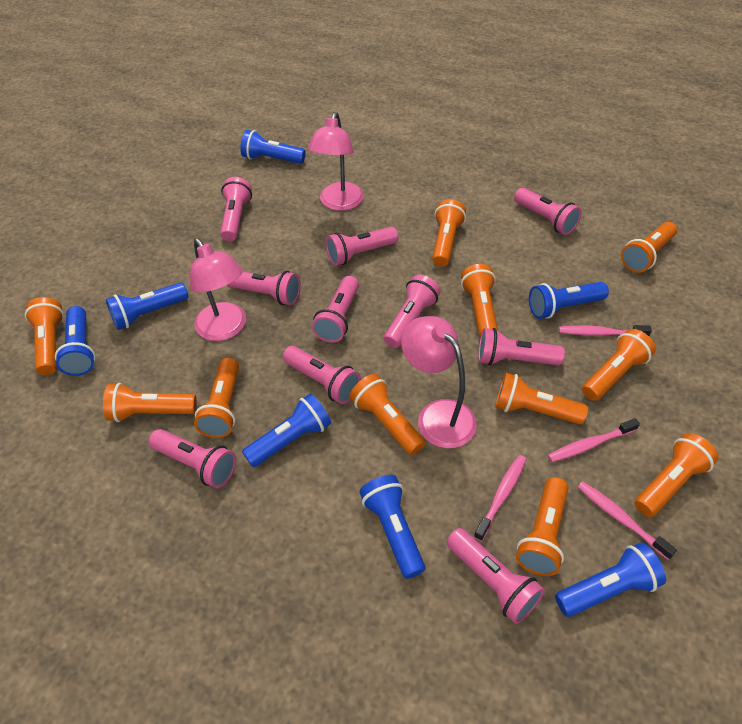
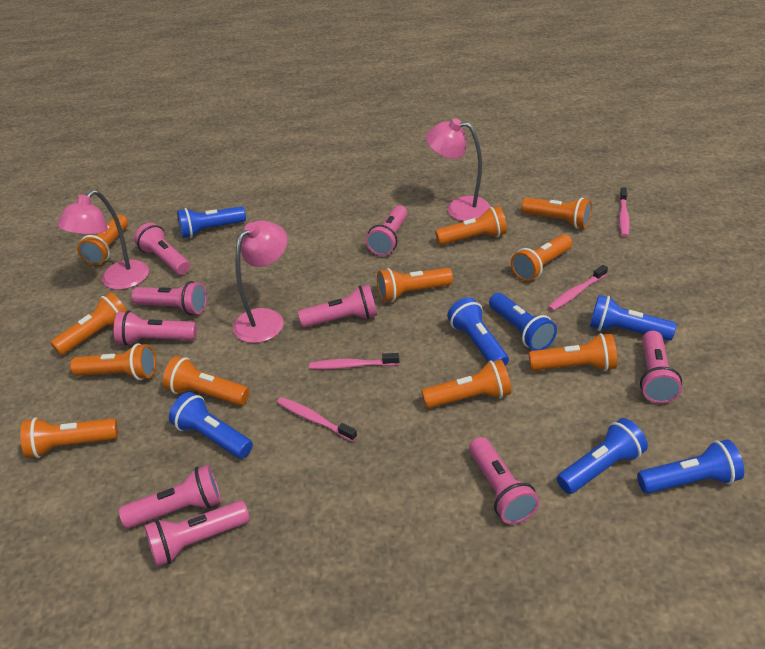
pink flashlight: [149,429,236,488] [220,177,252,241] [227,271,301,305] [283,346,361,404] [312,276,359,343] [326,227,398,266] [384,275,441,348] [446,528,545,624] [478,328,565,365] [514,188,582,235] = 10 -> [114,311,197,346] [119,465,222,528] [131,281,207,315] [134,223,190,275] [144,500,250,567] [298,285,377,328] [366,205,408,256] [469,437,539,524] [640,331,682,404] = 9

